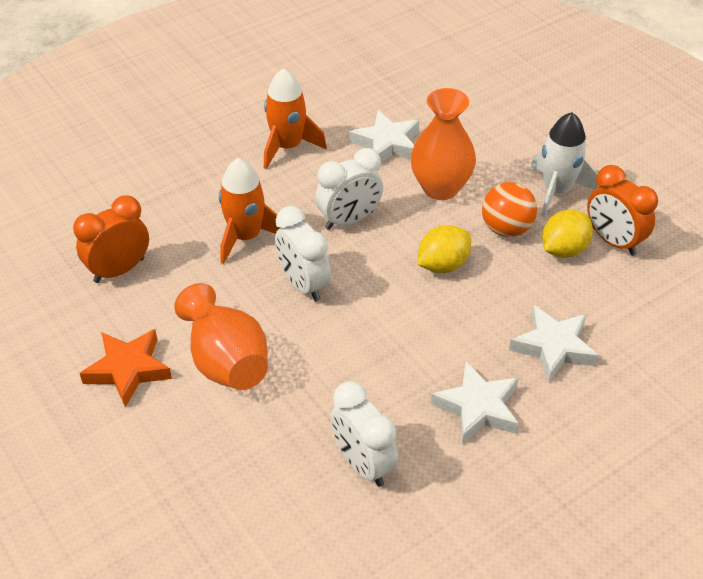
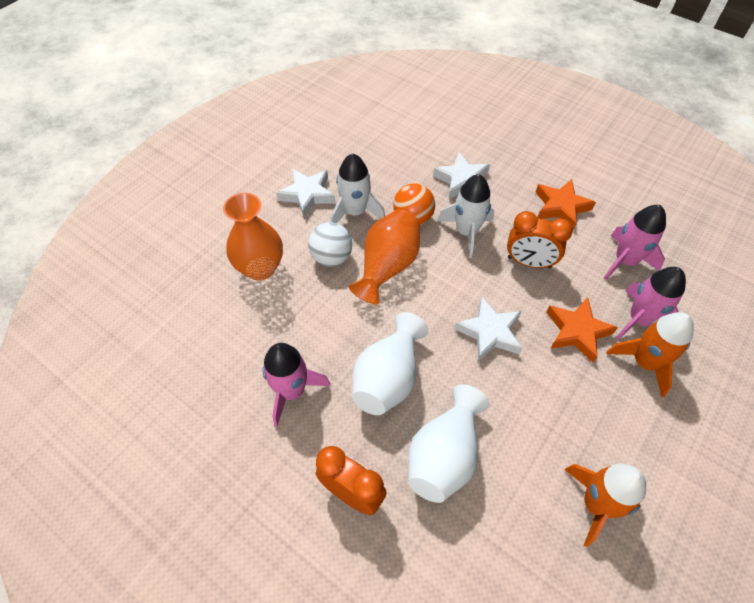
orange star: [80,329,172,407] = 1 -> [535,179,596,230] [546,298,618,363] = 2
pink rocket: none = 0 -> [262,343,331,427] [604,205,666,280] [616,267,686,340] = 3
white ball: none = 0 -> [308,222,352,267] = 1
white clock: [275,206,331,302] [315,148,383,230] [330,381,398,487] = 3 -> none = 0
white rocket: [530,112,598,217] = 1 -> [330,153,385,223] [437,174,494,258] = 2
white vase: none = 0 -> [352,312,428,415] [408,384,489,503] = 2
yellow lemon: [417,225,471,273] [542,210,593,258] = 2 -> none = 0

